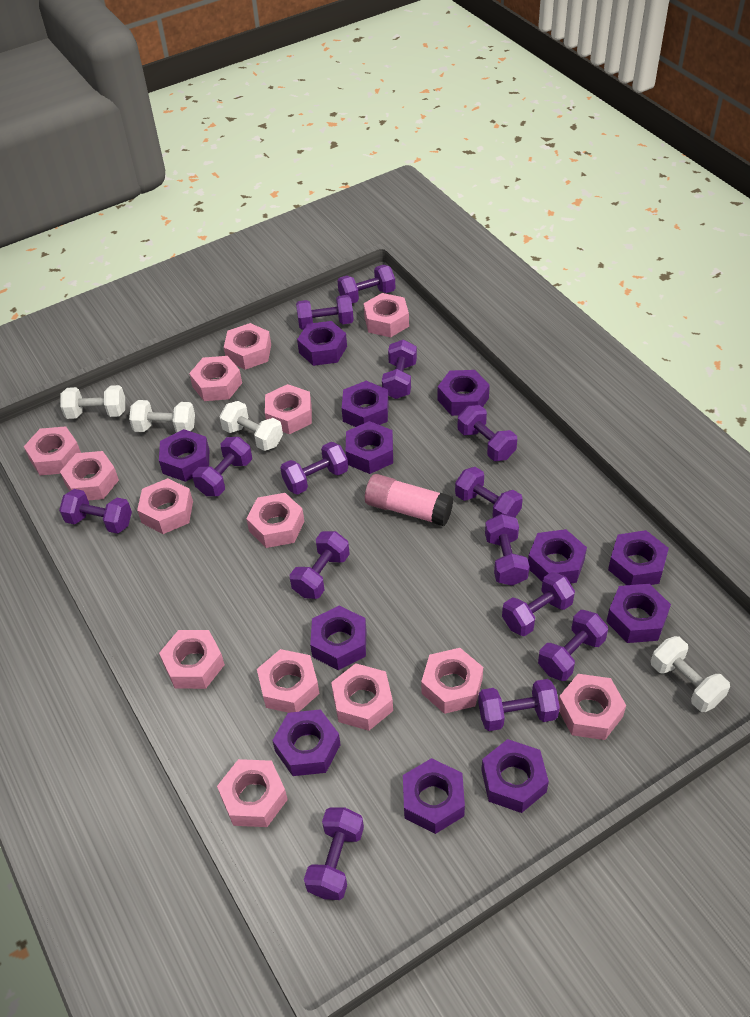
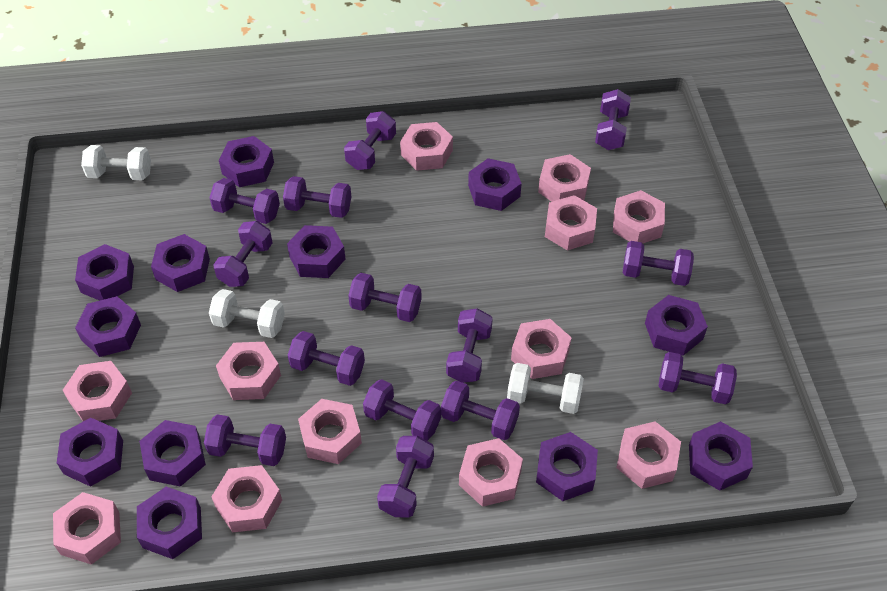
pink glue stick: [365,474,453,526] = 1 -> none = 0
pink nut: [24,426,81,475] [60,451,119,500] [137,478,193,534] [159,630,225,689] [189,356,242,401] [217,759,288,827] [224,323,271,370] [246,493,305,548] [257,649,320,713] [265,384,312,434] [331,663,393,731] [364,293,409,337] [421,648,483,714] [559,674,626,740] = 14 -> [53,492,121,565] [63,361,132,421] [212,465,282,533] [216,342,281,400] [298,399,362,464] [400,122,453,171] [459,438,523,507] [511,319,572,379] [538,154,591,202] [545,195,597,251] [613,190,665,243] [617,421,681,489] = 12
white dumbbell: [60,385,125,419] [129,400,195,432] [219,401,283,451] [651,636,730,712] = 4 -> [81,145,151,180] [209,289,285,338] [507,363,584,414] = 3

